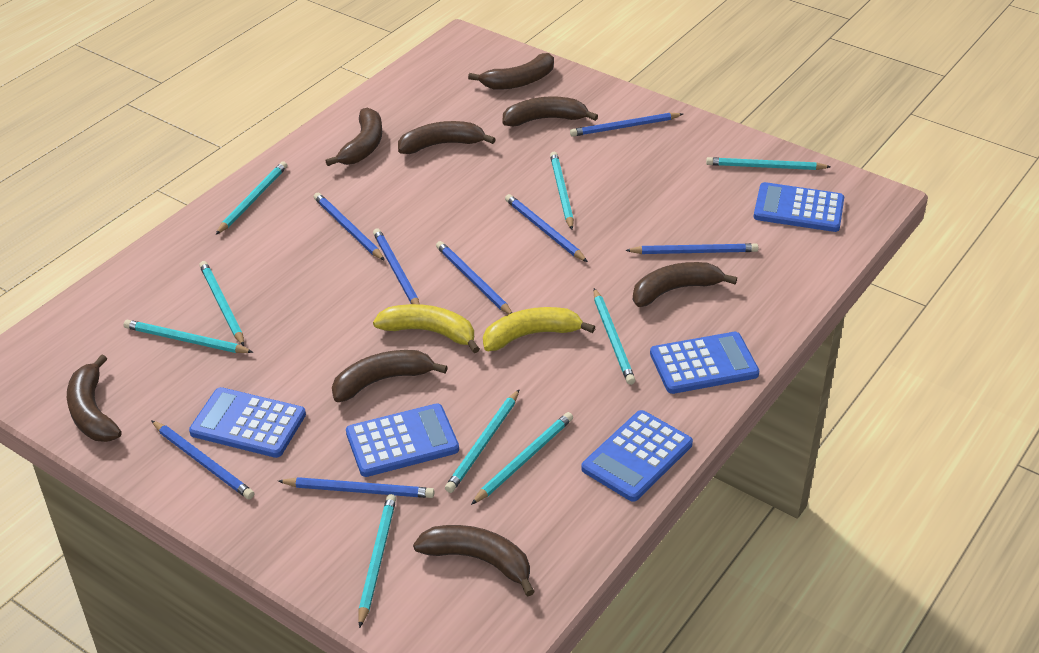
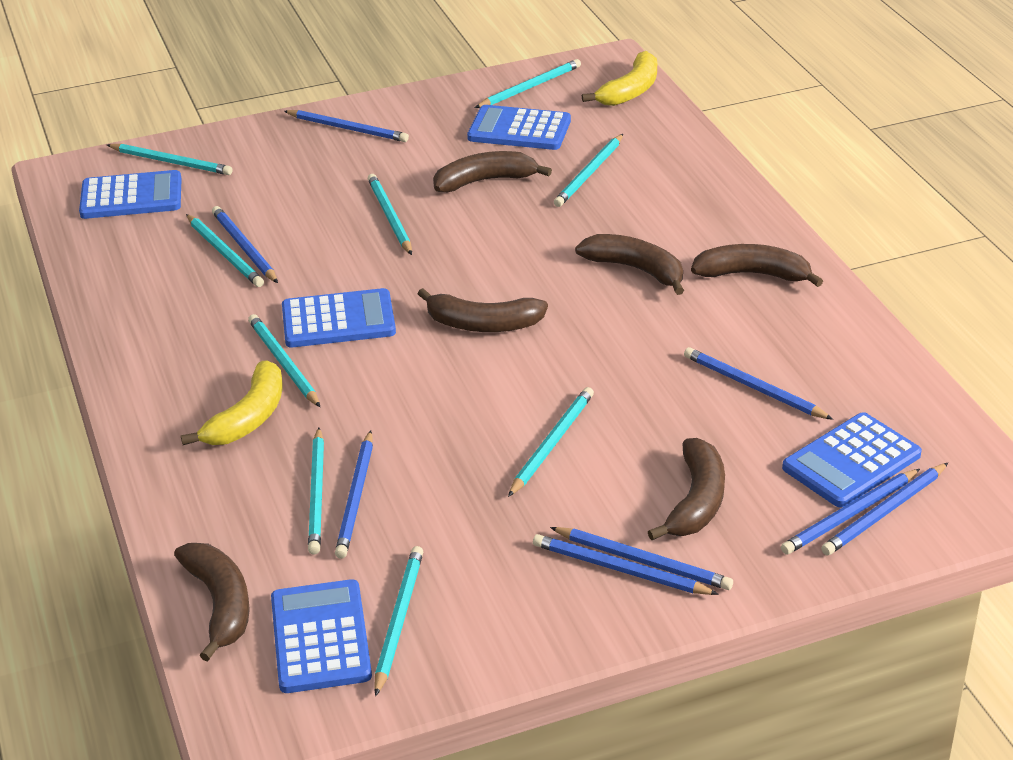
brown banana: [67,354,122,442] [325,107,382,166] [332,350,447,402] [398,121,495,154] [413,525,535,596] [468,53,554,90] [503,96,598,127] [633,262,737,307] = 8 -> [174,543,250,662] [418,288,548,332] [433,151,552,192] [575,234,684,295] [648,438,725,540] [691,244,823,287] = 6

